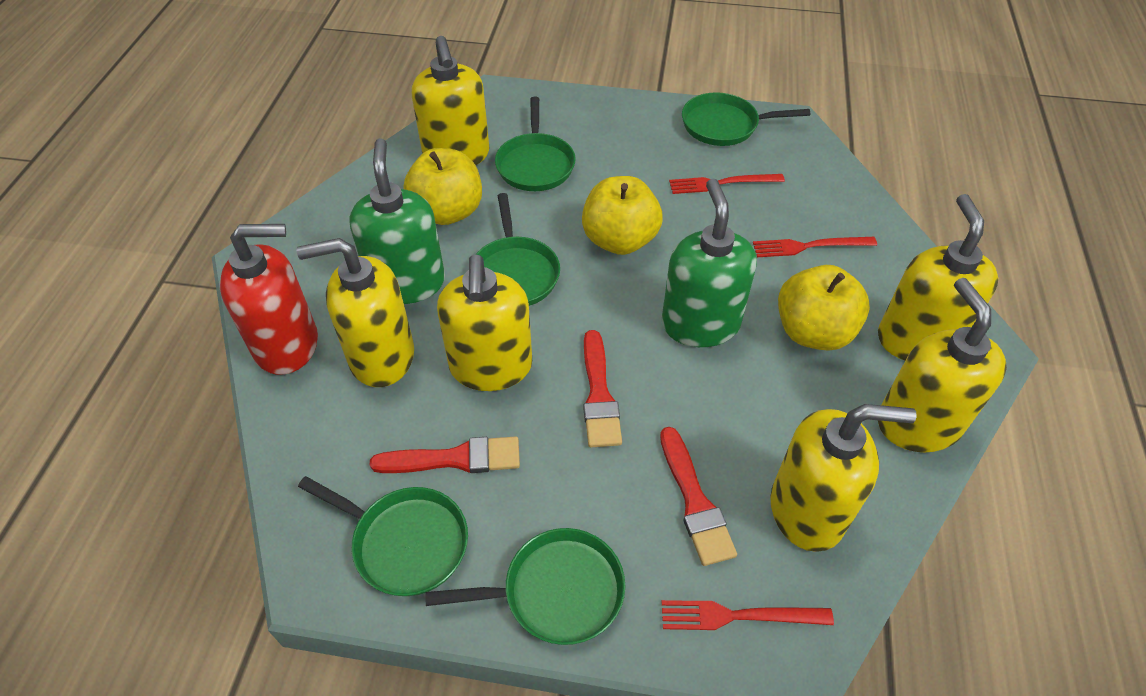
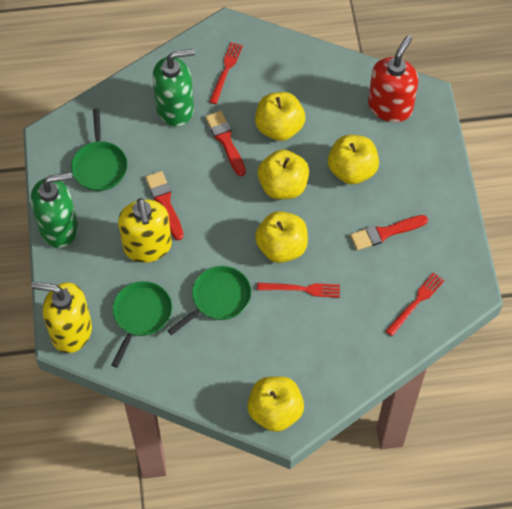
green pan: [298,476,468,596] [425,528,625,645] [476,193,560,306] [495,97,576,191] [682,92,810,146] = 5 -> [71,109,127,191] [111,281,172,368] [167,266,251,335] = 3
yellow apple: [403,148,482,225] [582,176,663,255] [778,265,870,351] = 3 -> [247,376,304,432] [255,92,305,141] [255,211,308,263] [258,150,309,199] [328,135,379,184] = 5
yellow soap dispenser: [296,238,414,387] [412,36,489,165] [437,255,532,391] [770,404,917,552] [878,194,998,360] [878,278,1007,453] = 6 -> [31,282,92,353] [118,198,172,263] = 2

